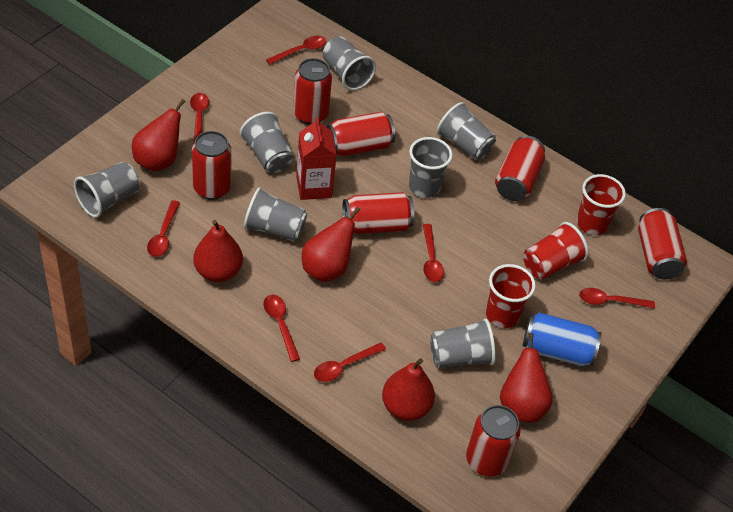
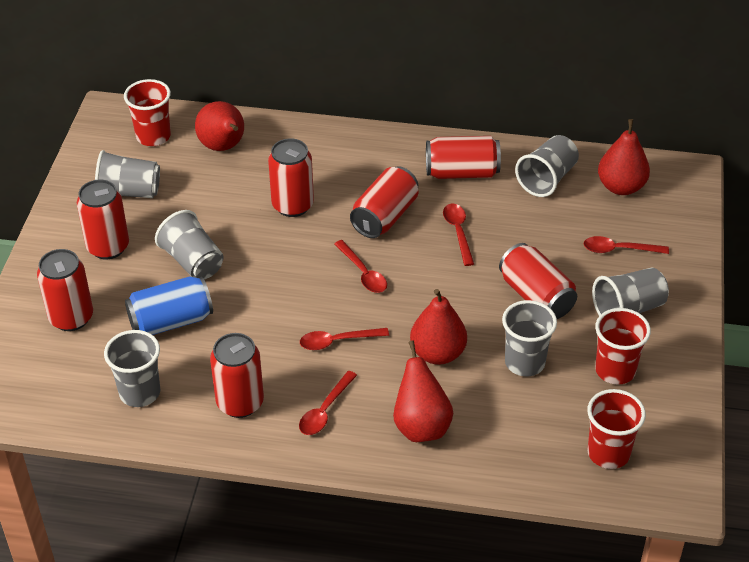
grey cup: [74,162,140,218] [240,112,294,173] [244,188,307,241] [323,36,376,91] [409,137,453,198] [430,319,496,368] [437,102,496,160] = 7 -> [95,150,160,198] [104,330,160,407] [155,210,223,279] [502,300,557,376] [515,135,579,197] [592,267,669,316] = 6
red carton: [296,117,337,200] = 1 -> none = 0
red pear: [132,99,185,172] [193,220,243,282] [302,207,360,282] [382,358,435,421] [500,333,553,423] = 5 -> [195,101,244,151] [393,340,453,442] [410,289,467,365] [598,119,650,195] = 4
red spoon: [147,200,180,257] [190,93,209,143] [264,295,300,362] [266,36,326,65] [314,342,386,382] [423,224,444,282] [579,288,655,309] = 7 -> [299,371,357,435] [300,328,389,350] [334,240,387,293] [443,204,474,266] [583,236,669,254] = 5

